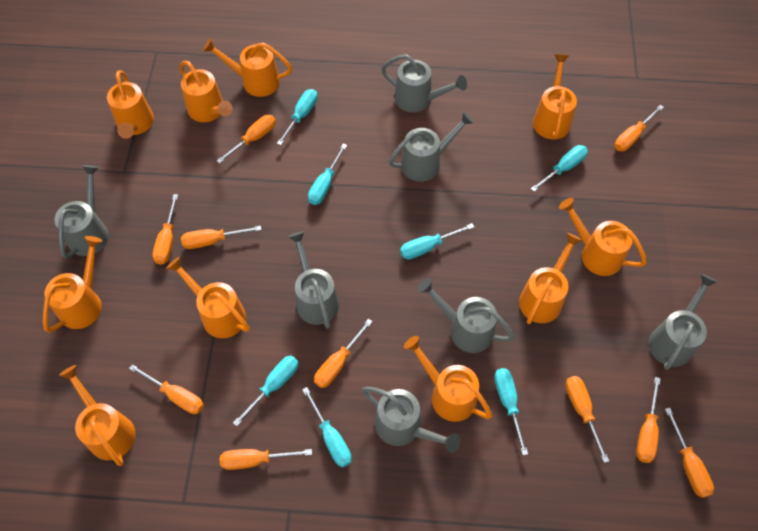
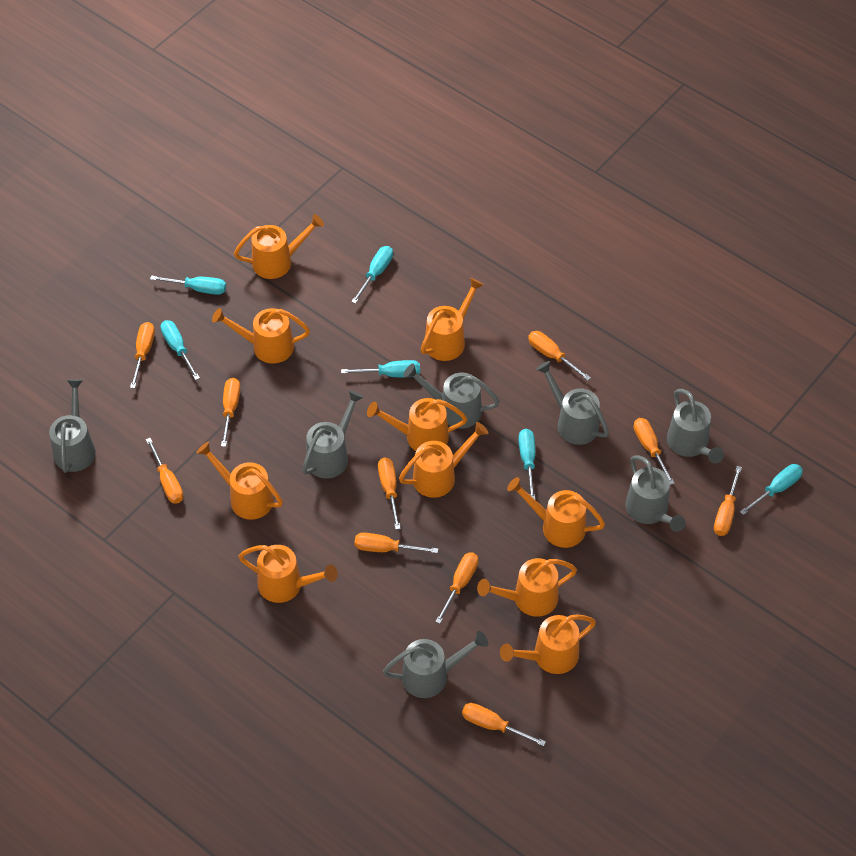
turquoise screwdriver: [233,356,299,426] [277,89,318,145] [302,387,352,468] [308,144,347,205] [400,223,474,259] [494,368,528,455] [531,145,588,192] = 7 -> [150,275,226,295] [160,320,200,380] [341,360,420,377] [351,246,393,304] [518,429,535,499] [740,464,803,515] = 6

